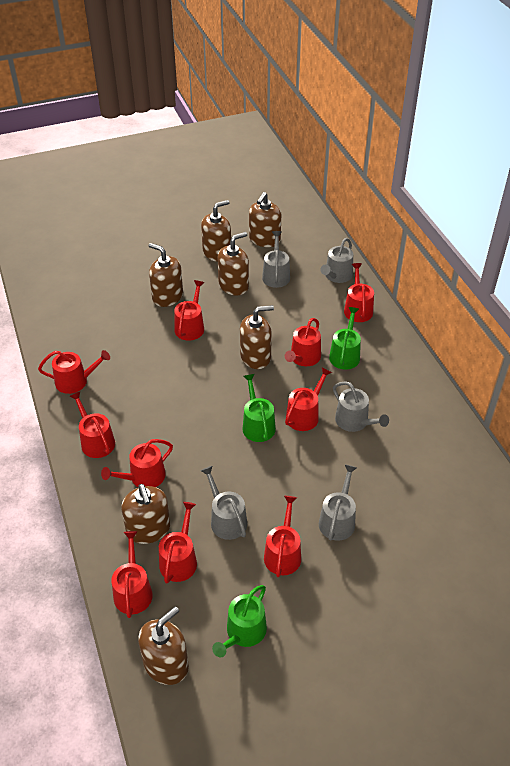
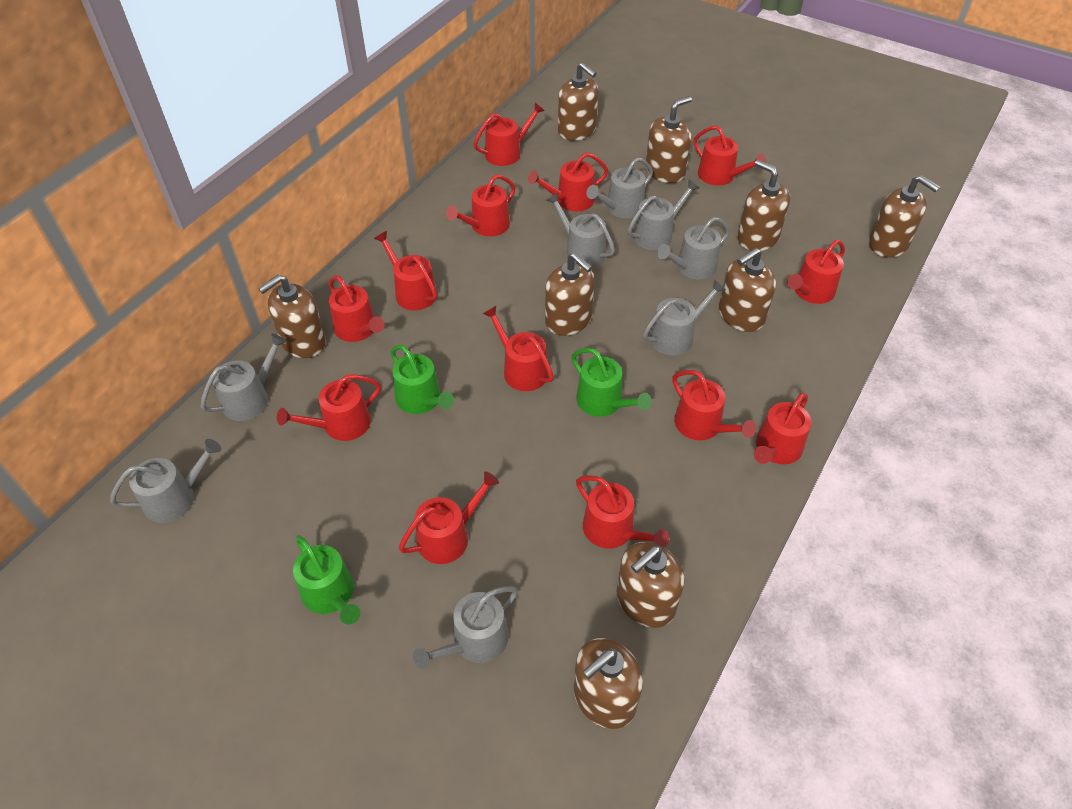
brown soap dispenser: [121,484,170,544] [138,606,189,685] [149,243,183,307] [201,200,231,262] [218,232,249,295] [240,305,274,369] [249,192,281,247] = 7 -> [258,275,326,358] [545,253,595,336] [558,62,599,141] [574,638,643,729] [617,542,684,628] [646,96,692,183] [719,248,776,332] [737,160,790,251] [869,175,940,258] = 9
grey watering can: [201,466,247,540] [262,231,290,288] [319,464,357,541] [320,238,353,283] [333,381,389,432] = 5 -> [110,439,221,523] [201,333,287,421] [413,586,518,669] [547,193,615,267] [586,158,653,218] [628,180,699,250] [643,279,726,355] [657,217,730,279] = 8
red watering can: [38,350,110,394] [70,392,115,458] [101,439,173,487] [111,531,153,618] [159,502,197,584] [174,280,204,341] [264,496,301,577] [285,318,321,366] [285,368,332,431] [344,263,374,322] = 10 -> [277,374,381,441] [329,275,385,342] [374,231,437,311] [399,471,499,564] [446,175,516,236] [473,102,545,166] [483,306,554,391] [528,152,608,211] [576,475,669,549] [672,370,756,440] [694,126,766,186] [754,393,811,464] [787,240,845,304] = 13

